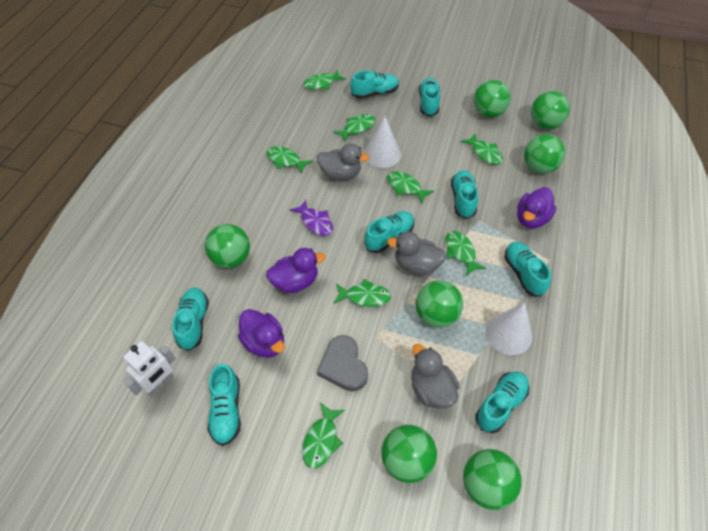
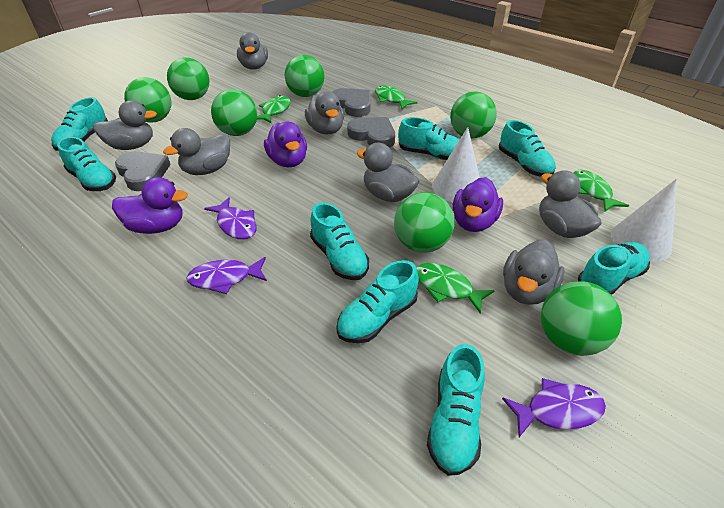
green fish: [266,146,312,174] [302,402,345,469] [303,69,346,90] [333,114,375,142] [334,279,391,307] [387,171,434,203] [446,231,486,276] [461,134,503,165] = 8 -> [257,95,291,123] [375,85,418,109] [416,263,495,314] [574,170,629,212] = 4
grey duck: [317,143,369,180] [387,231,446,275] [411,344,460,409] = 3 -> [93,100,157,150] [163,128,230,175] [237,32,268,70] [305,92,344,135] [357,143,419,202] [503,240,565,305] [539,170,602,238] = 7
grey heart: [317,335,368,392] = 1 -> [115,151,171,191] [332,88,371,117] [347,117,395,148] = 3
purple fish: [290,200,333,236] = 1 -> [186,257,267,294] [204,197,257,239] [502,378,606,437] = 3
white robot: [123,341,176,397] = 1 -> none = 0

